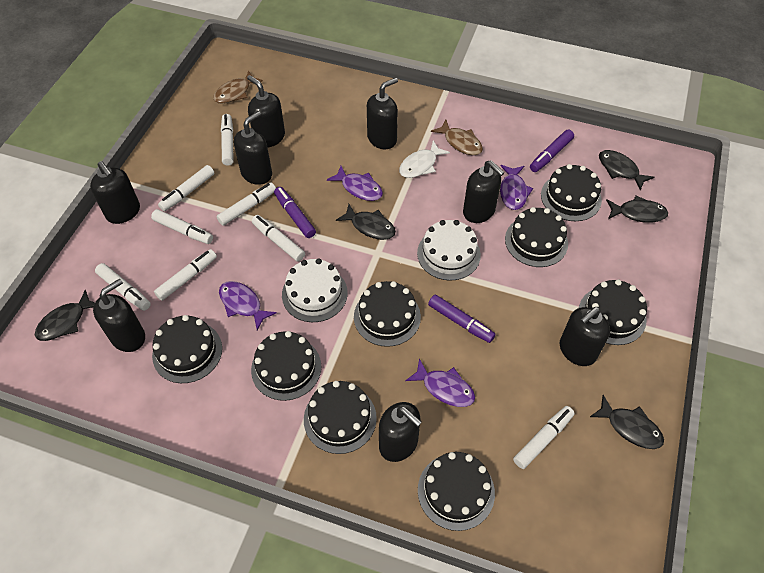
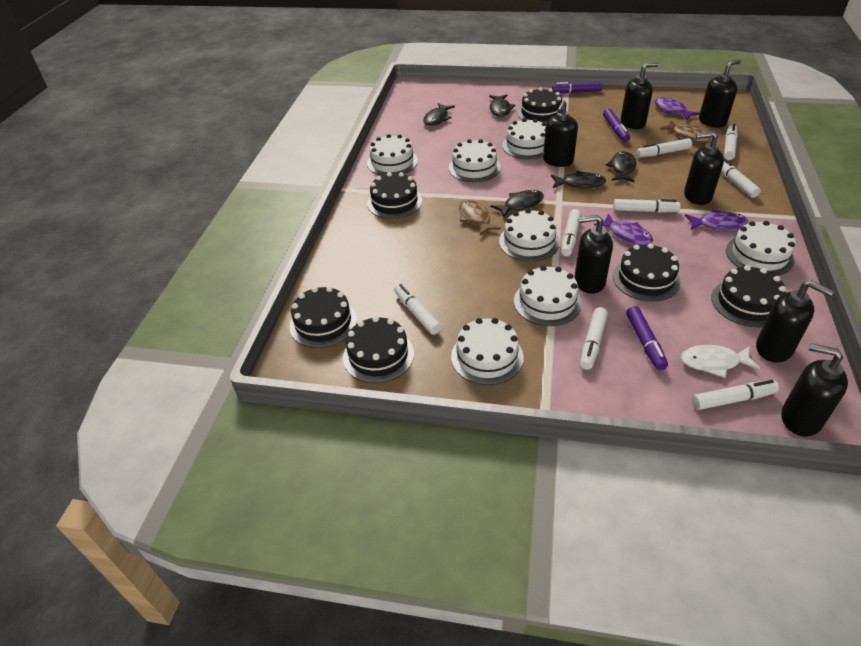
black cake: [152,315,222,383] [251,331,321,401] [304,381,377,454] [354,281,421,347] [418,452,495,531] [505,207,568,267] [541,164,602,221] [579,280,647,345] = 8 -> [289,286,357,348] [343,316,414,383] [367,172,422,219] [517,87,562,123] [613,243,680,302] [711,265,786,328] = 6
black soap dispenser: [90,161,140,224] [93,279,145,352] [234,111,272,185] [247,75,285,148] [367,78,398,149] [379,402,422,462] [463,160,505,223] [560,307,610,366] = 8 -> [543,100,578,167] [574,215,613,294] [621,62,658,129] [684,131,724,205] [699,59,741,128] [756,280,834,363] [781,343,848,437] = 7
purple fish: [219,281,277,330] [327,166,383,201] [405,359,475,407] [500,165,533,210] = 4 -> [594,214,653,245] [655,98,700,120] [685,209,748,230] = 3
white cake: [282,258,348,322] [417,220,481,281] = 2 -> [367,134,418,176] [449,139,501,182] [451,318,524,385] [499,209,560,262] [502,118,546,159] [514,266,582,326] [726,221,796,276] = 7

